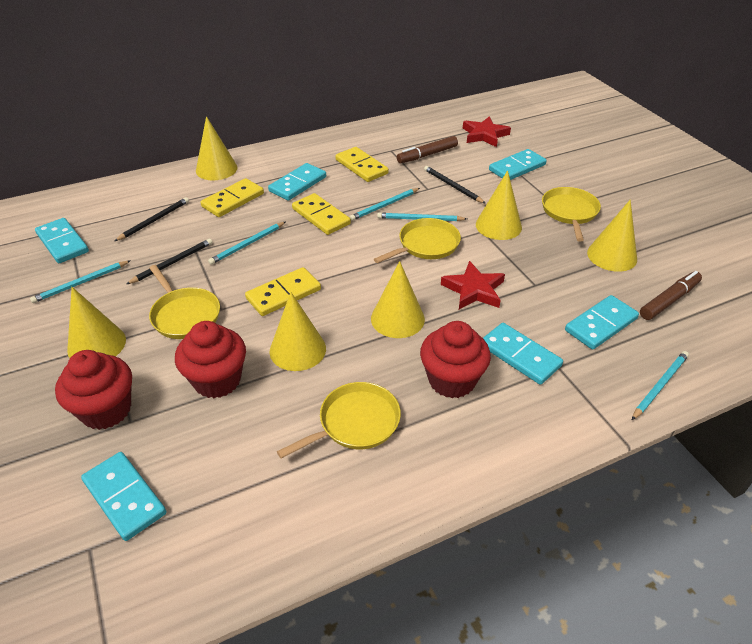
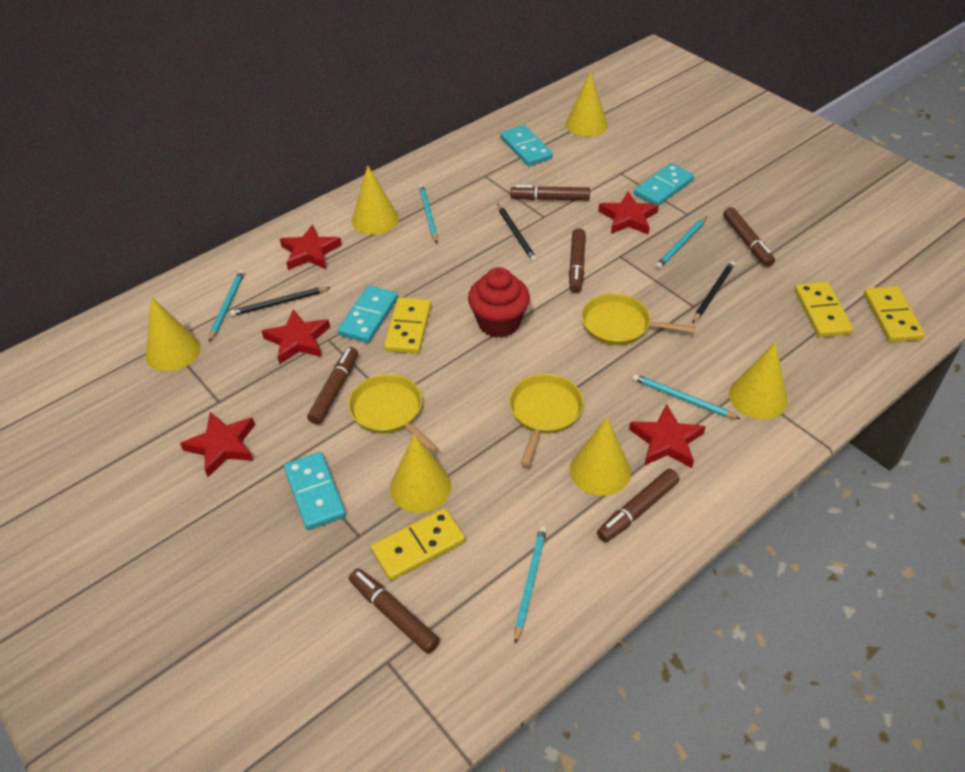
brown marker: [397,136,458,163] [640,271,702,320] = 2 -> [307,347,358,425] [349,568,440,654] [510,185,590,200] [569,228,586,293] [597,468,679,542] [723,207,775,267] = 6
red cupcake: [55,350,132,430] [175,321,246,398] [420,321,491,398] = 3 -> [468,267,530,338] = 1
red star: [441,261,505,309] [463,116,511,147] = 2 -> [180,412,255,477] [262,309,330,364] [280,224,342,270] [598,192,659,235] [629,404,706,468] = 5
turquoise domino: [35,218,89,263] [81,452,166,541] [268,163,326,201] [483,323,563,385] [489,149,547,180] [565,295,639,350] = 6 -> [284,452,346,530] [338,285,398,343] [501,125,553,166] [634,163,694,205] = 4
yellow pan: [149,265,220,339] [277,382,401,458] [374,218,461,263] [542,187,601,242] = 4 -> [348,374,439,453] [509,374,584,466] [582,293,695,345] = 3

